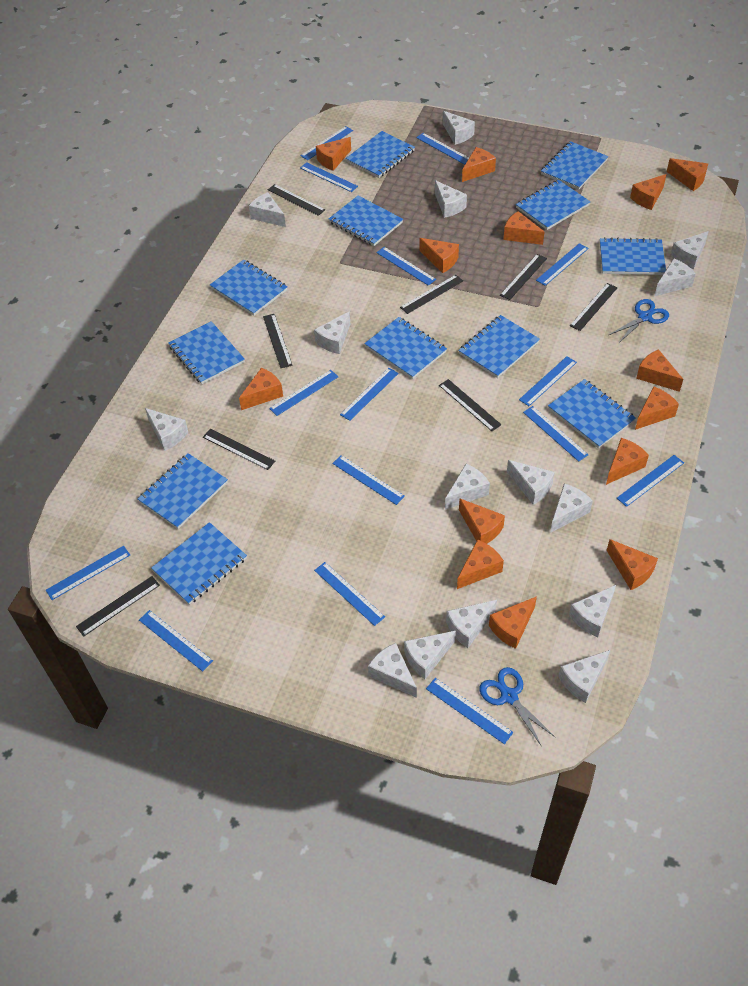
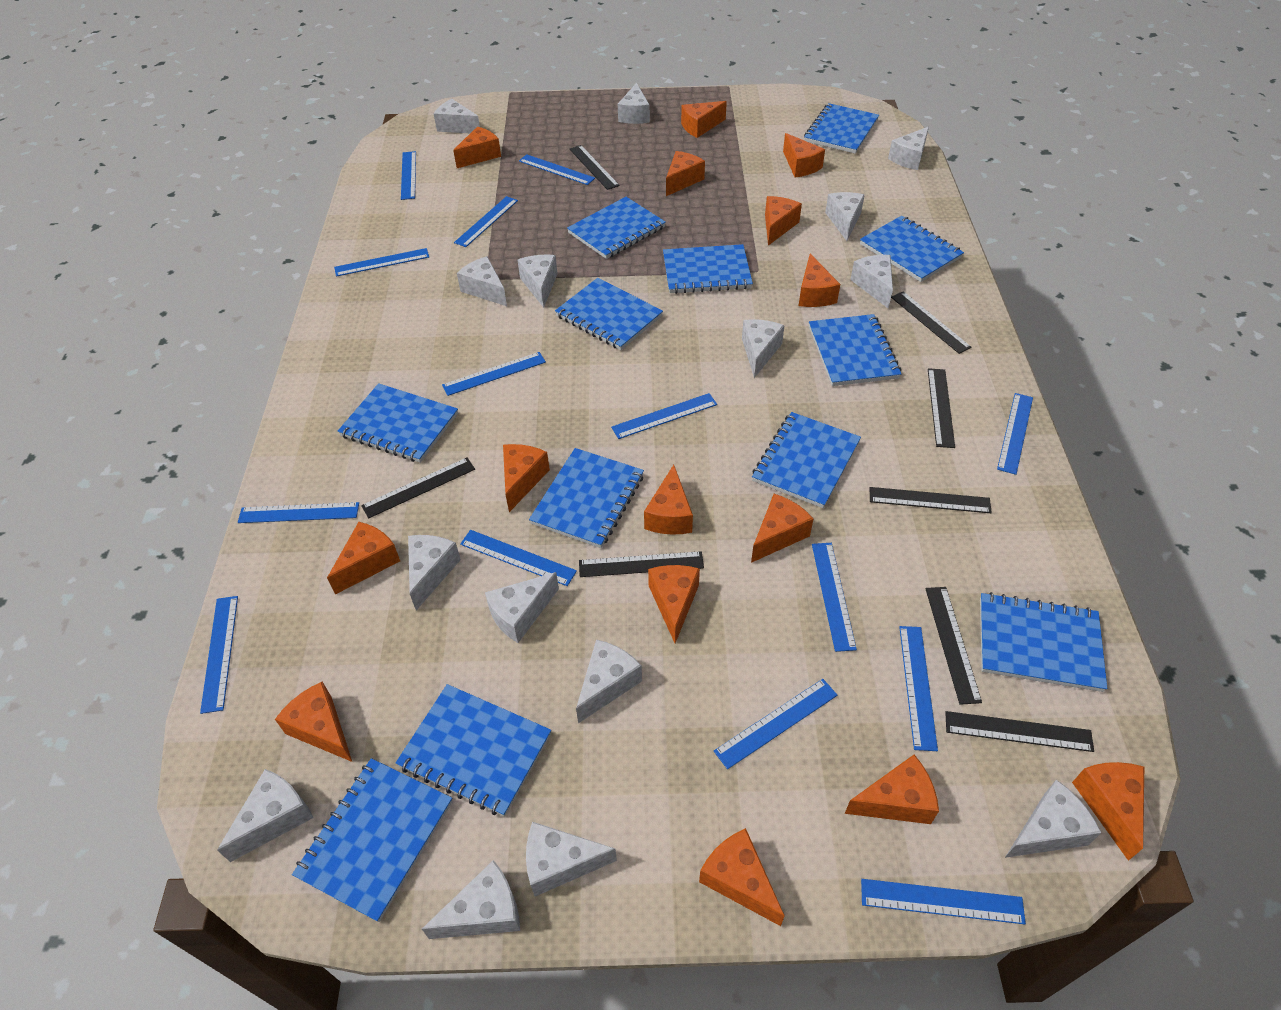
blue ruler: [46,546,130,600] [139,610,213,672] [269,370,338,416] [300,162,358,192] [301,126,353,160] [314,562,385,626] [332,455,405,505] [340,368,399,421] [376,247,436,286] [416,133,469,165] [426,678,514,744] [519,356,577,406] [523,406,588,462] [536,243,589,286] [617,455,684,507] = 15 -> [200,596,238,714] [238,502,359,523] [334,248,429,277] [401,151,416,200] [442,352,546,396] [454,196,518,247] [460,530,577,586] [519,154,595,185] [611,393,717,439] [714,679,837,769] [812,543,857,652] [861,879,1026,924] [899,626,938,751] [997,393,1033,475] = 14
blue scissors: [479,667,555,747] [609,299,669,343] = 2 -> none = 0
orange cheese: [239,368,283,410] [316,137,351,171] [419,238,459,273] [457,539,504,589] [459,499,505,544] [462,147,496,182] [489,596,537,649] [503,211,544,245] [606,438,649,485] [607,539,658,590] [630,174,667,210] [635,386,679,430] [636,349,683,392] [667,158,708,191] = 14 -> [275,682,352,762] [327,522,400,595] [453,127,501,168] [503,444,550,512] [644,465,693,535] [648,565,700,643] [666,151,705,196] [681,101,727,138] [699,828,785,926] [751,494,813,563] [765,196,802,246] [783,133,825,177] [799,254,840,307] [845,755,939,824] [1072,762,1144,861] = 15

